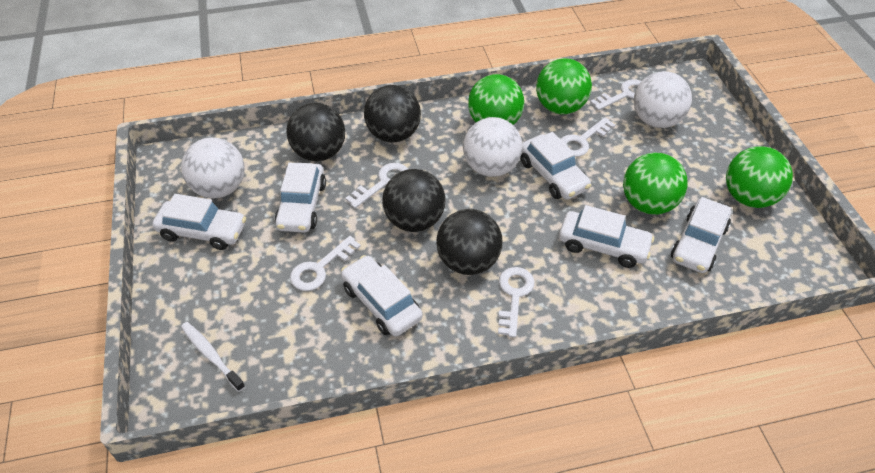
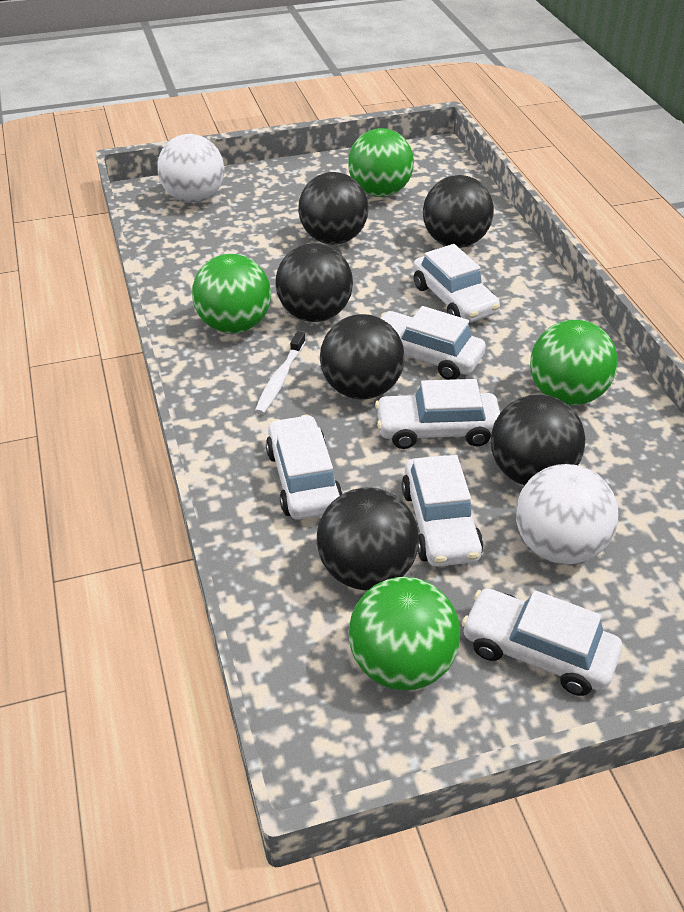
black ball: [286,103,345,161] [364,85,421,142] [382,169,446,232] [436,209,502,275] = 4 -> [275,243,353,322] [298,172,368,244] [317,487,419,590] [320,314,405,400] [423,175,494,248] [491,394,585,485] = 6
white ball: [181,137,245,199] [463,117,522,177] [634,71,692,128] = 3 -> [157,134,224,203] [516,464,618,564] = 2
white key: [290,236,361,291] [345,163,408,208] [498,267,535,338] [561,117,616,157] [590,79,642,111] = 5 -> none = 0

